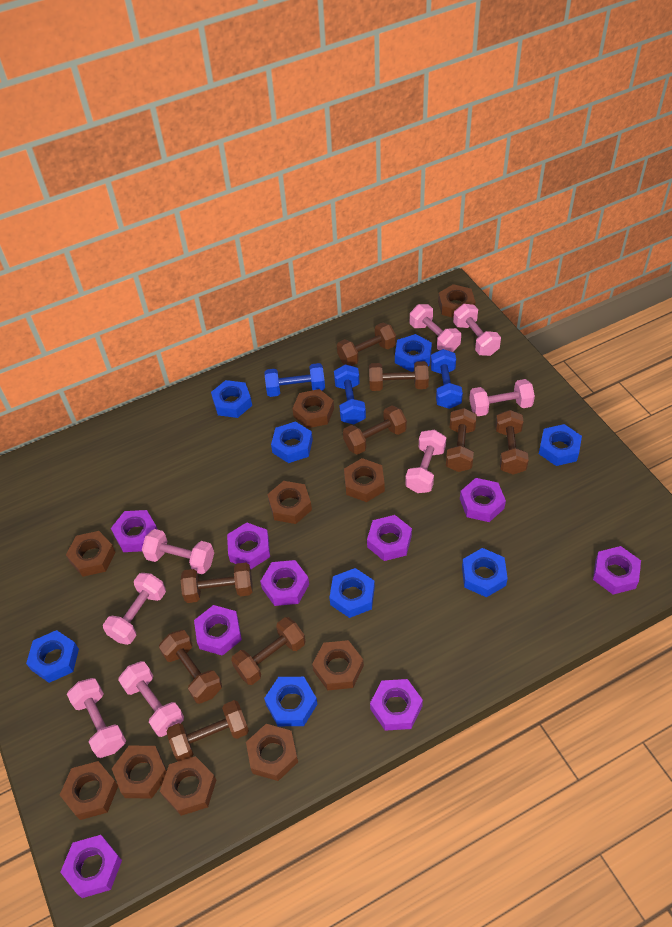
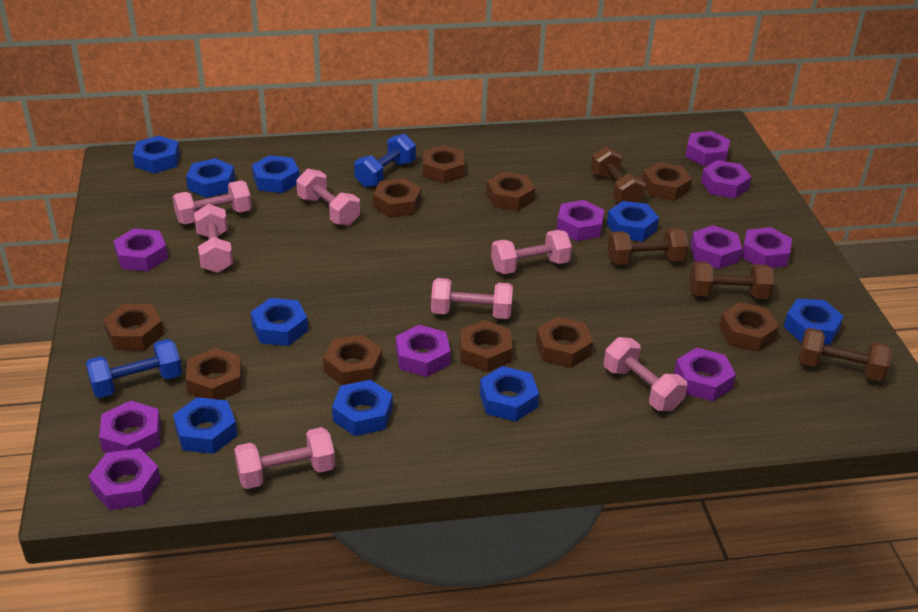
blue dumbbell: [265,363,325,397] [334,364,366,424] [430,349,463,409] = 3 -> [86,339,182,398] [354,134,416,188] = 2
blue nut: [26,630,79,683] [211,380,252,418] [264,677,317,726] [271,421,313,463] [329,568,375,618] [395,334,432,372] [462,548,508,597] [539,424,582,466] = 8 -> [133,136,180,173] [173,397,237,454] [186,158,235,198] [251,298,308,346] [252,155,300,193] [332,380,393,436] [479,366,539,422] [607,201,659,242] [783,299,844,345] = 9
brown dumbbell: [159,630,222,704] [166,700,249,761] [181,563,253,603] [231,617,305,685] [337,322,396,366] [343,405,407,455] [369,361,429,391] [446,408,477,472] [495,410,529,475] = 9 -> [591,146,646,203] [608,228,689,265] [690,261,774,299] [799,328,892,382] = 4
pink dumbbell: [67,678,126,758] [103,573,166,645] [118,661,184,737] [142,529,214,574] [405,430,446,493] [410,304,461,352] [453,304,501,356] [469,379,535,416] = 8 -> [173,180,252,224] [194,204,233,273] [234,427,335,489] [296,169,360,226] [431,278,513,319] [491,230,572,274] [604,337,687,411] = 7
purple nut: [60,835,122,898] [111,510,158,552] [194,605,242,656] [227,522,270,569] [260,560,309,606] [367,515,412,561] [370,679,423,731] [460,478,506,522] [593,546,641,595] = 9 -> [88,448,161,510] [99,401,161,453] [114,228,168,271] [396,325,451,377] [557,200,604,241] [674,347,736,401] [685,131,730,166] [691,225,742,269] [701,160,751,198] [741,227,792,268] = 10

